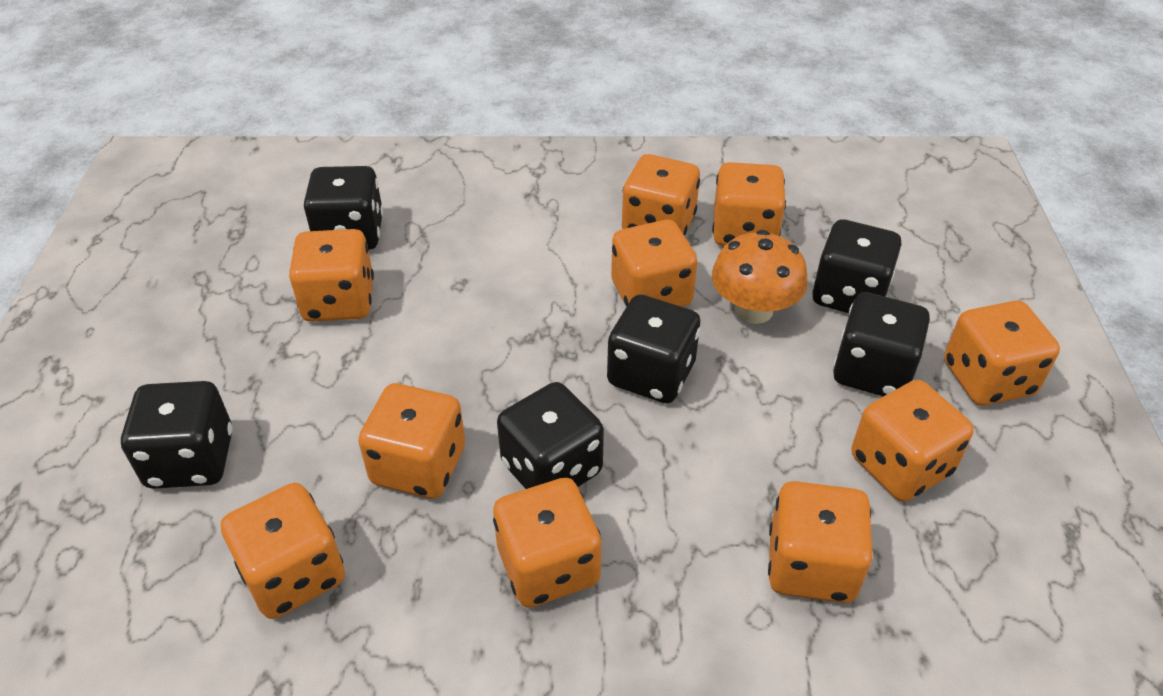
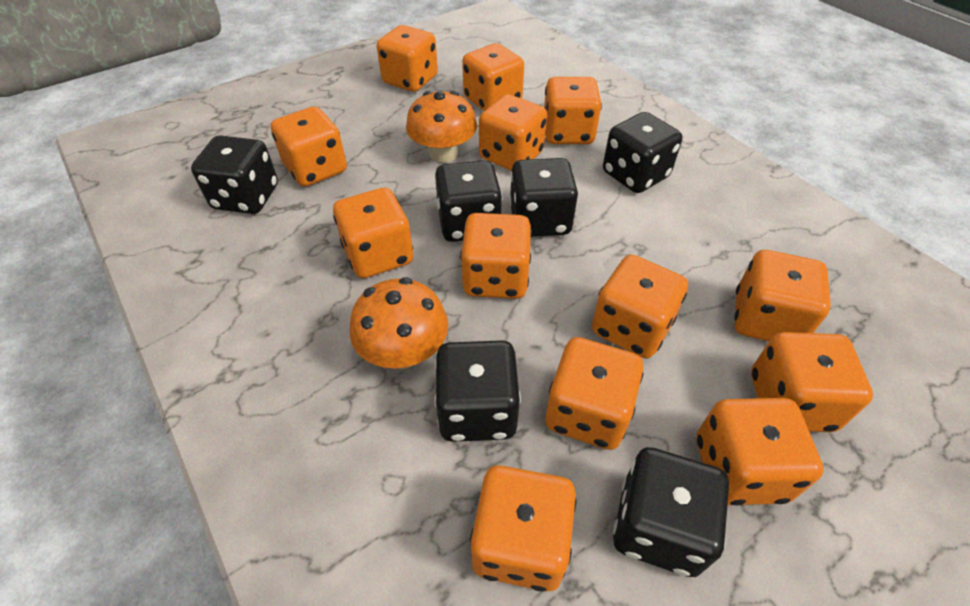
orange dice: [221,483,345,619] [289,229,374,322] [358,383,465,499] [493,478,602,607] [611,220,698,307] [622,154,700,235] [712,162,786,246] [768,481,873,603] [851,380,974,502] [944,301,1060,406] = 10 -> [271,107,347,187] [333,187,413,278] [377,25,438,92] [460,213,532,299] [462,43,524,111] [470,465,577,592] [479,94,547,171] [544,77,602,144] [546,337,644,450] [592,255,688,359] [697,398,823,506] [734,250,831,341] [751,332,873,432] = 13
orange mushroom: [712,230,808,324] = 1 -> [350,277,448,369] [406,91,477,163] = 2

